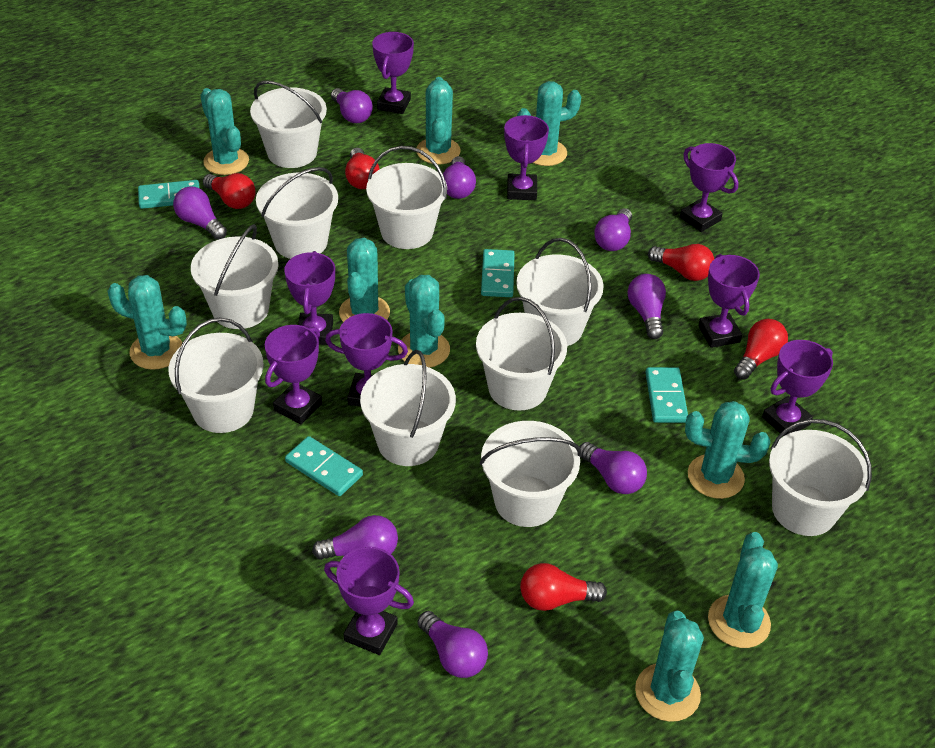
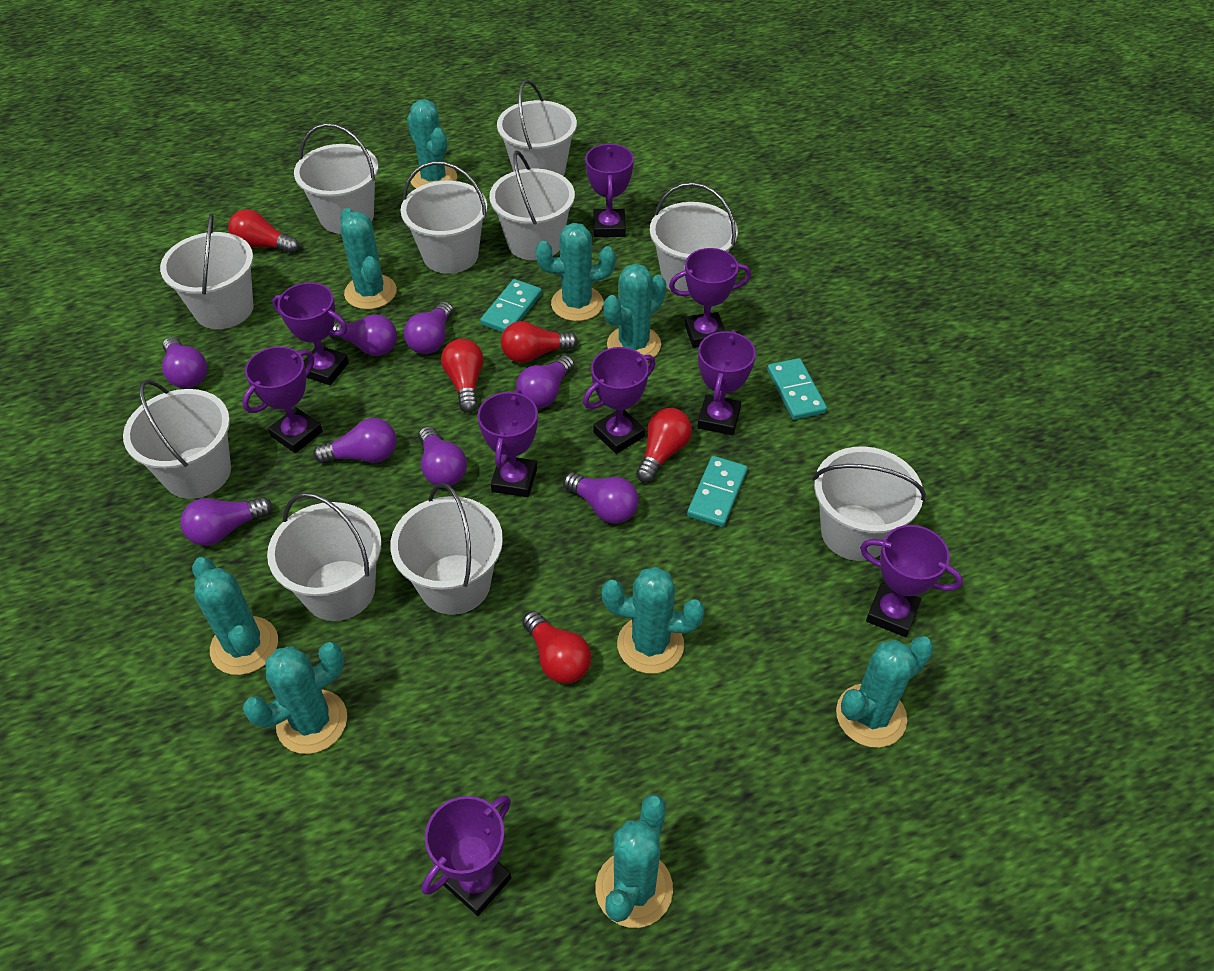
turquoise domino: [138,180,200,209] [285,436,363,496] [481,249,515,297] [645,367,688,423] = 4 -> [480,279,542,333] [687,456,747,527] [767,358,827,420] = 3

